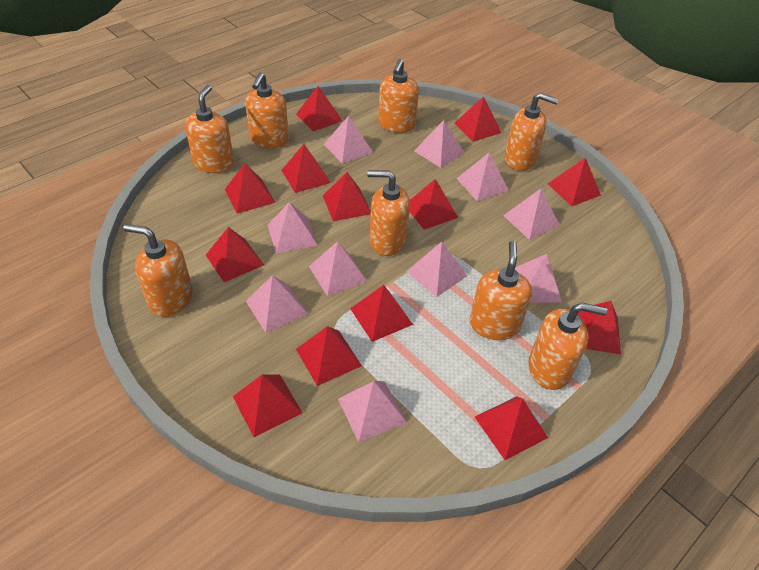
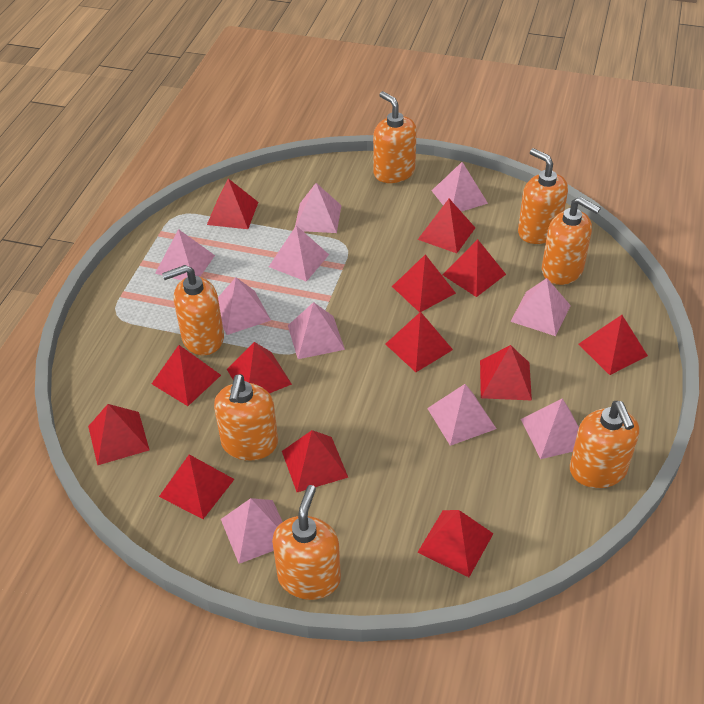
orange soap dispenser: [123,224,193,317] [185,85,234,173] [245,72,289,148] [367,170,410,256] [378,59,419,133] [469,240,532,340] [505,93,558,171] [528,302,607,390] = 8 -> [162,265,224,355] [214,374,278,460] [272,485,341,600] [373,91,417,183] [518,148,568,244] [542,197,601,285] [570,401,639,488] = 7

